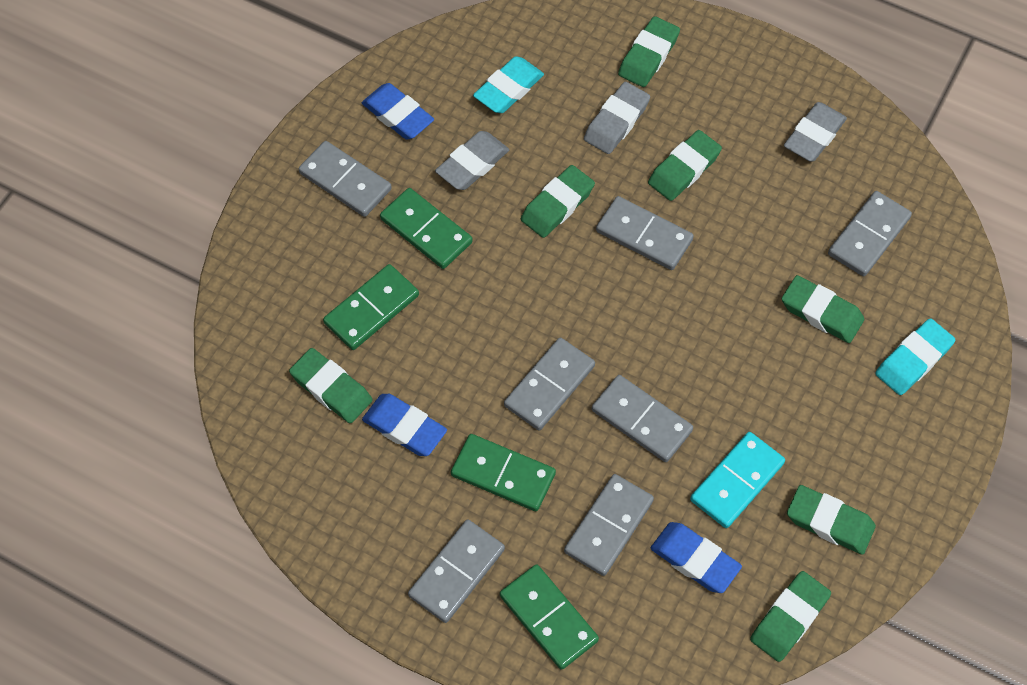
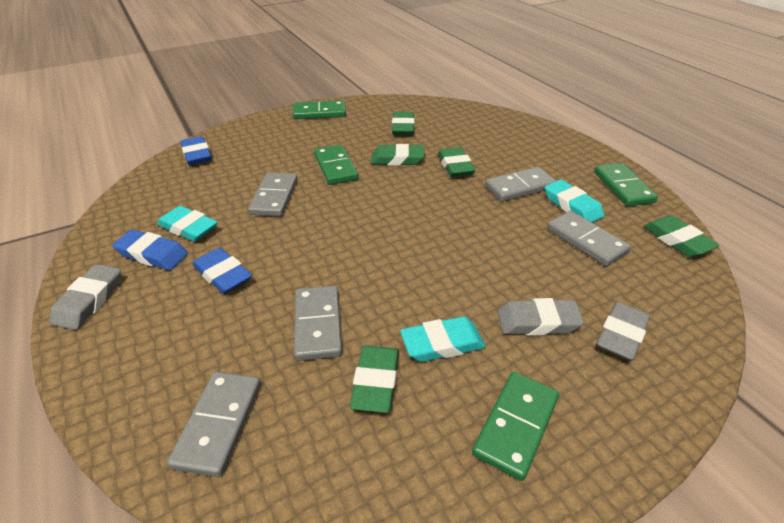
green eraser: [289,348,372,423] [521,165,595,238] [618,16,680,87] [648,130,722,201] [750,571,831,662] [782,275,864,343] [787,485,876,555] = 7 -> [350,345,399,413] [371,144,425,166] [392,112,415,136] [438,147,475,177] [643,215,719,257] = 5
grey domino: [299,141,392,217] [408,520,505,623] [504,337,595,431] [564,474,654,576] [592,375,693,462] [596,196,694,270] [828,191,912,276] = 7 -> [167,372,261,477] [248,172,298,216] [294,286,342,361] [485,167,556,202] [547,211,631,266] = 5
turquoise domino: [690,432,785,528] = 1 -> none = 0
turquoise eraser: [473,56,544,113] [875,318,955,395] = 2 -> [157,206,218,242] [400,317,486,362] [545,180,604,223] = 3

